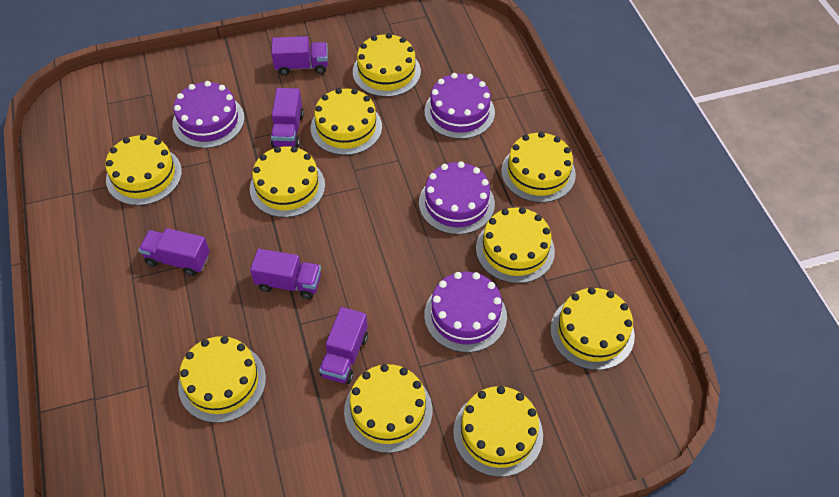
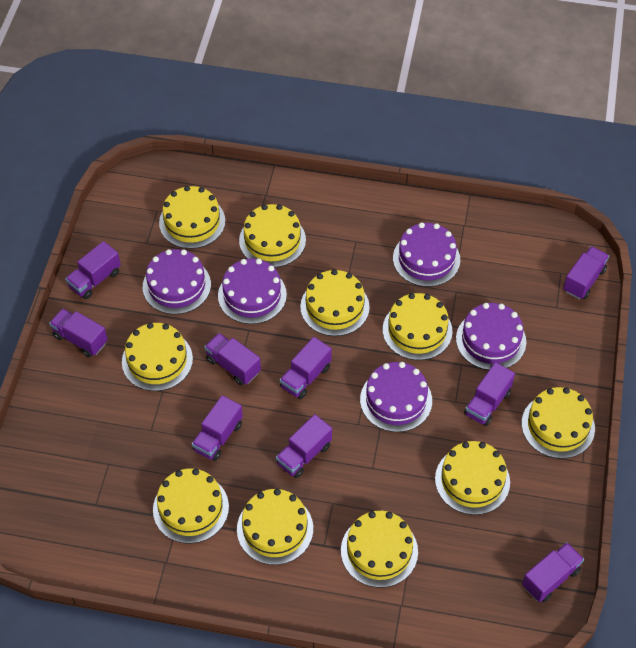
purple cake: [173,81,245,148] [419,161,495,235] [424,73,495,139] [424,272,507,352] = 4 -> [143,249,211,314] [218,258,287,324] [360,362,432,432] [393,222,460,287] [456,303,526,370] = 5
purple truck: [139,228,210,276] [250,249,321,299] [271,36,328,76] [271,88,304,148] [319,307,368,384] = 5 -> [49,308,108,357] [65,241,121,299] [192,395,243,461] [204,333,261,385] [276,414,332,478] [280,337,332,399] [464,362,515,426] [522,542,584,602] [563,246,609,299] = 9

